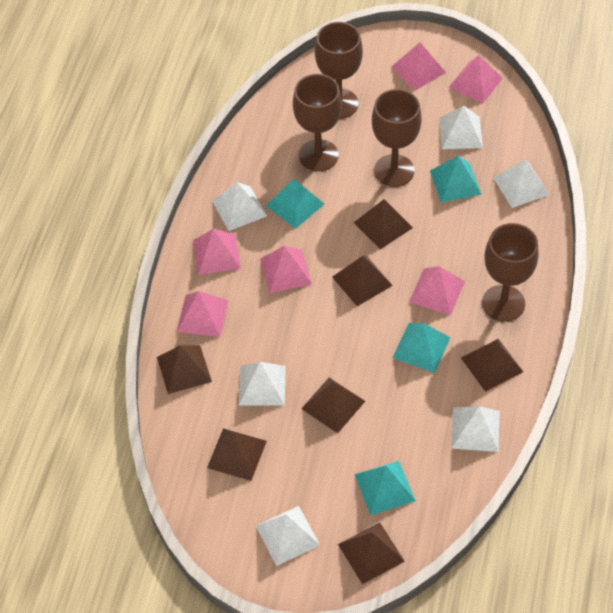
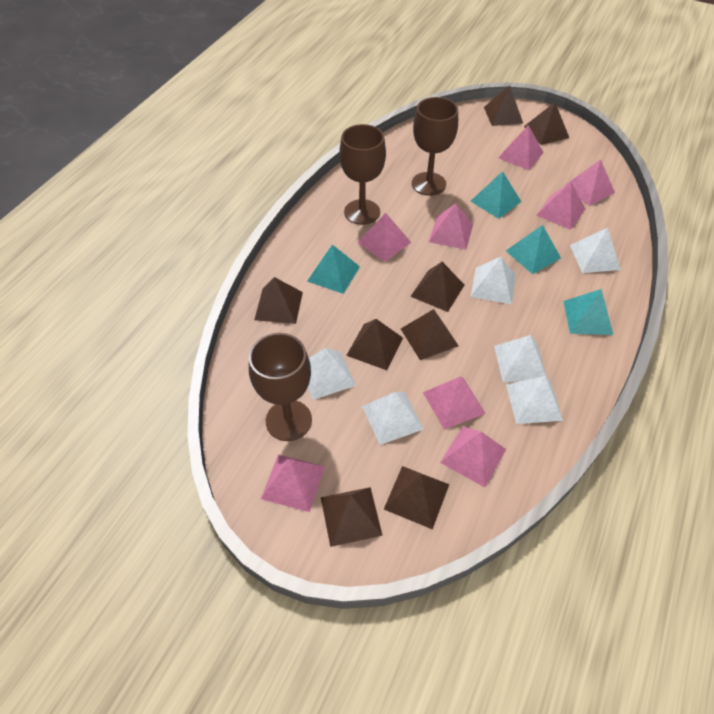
brown goblet: [293,74,342,171] [315,22,363,119] [372,89,422,187] [482,223,539,322] = 4 -> [249,333,312,441] [339,124,386,225] [412,97,458,196] = 3
brown pyramid: [157,345,212,394] [207,428,267,481] [301,377,365,433] [332,256,393,306] [338,522,405,584] [354,199,413,249] [461,339,523,392] = 7 -> [254,277,303,324] [321,487,383,547] [346,319,403,370] [384,466,449,530] [401,309,459,360] [410,262,464,312] [484,85,523,126] [524,102,569,145] = 8
pink pyramid: [177,291,229,337] [193,229,241,275] [260,246,312,293] [391,42,446,91] [409,266,465,316] [449,55,503,103] = 6 -> [261,454,325,512] [357,213,411,262] [423,377,486,430] [429,203,473,250] [440,426,506,487] [498,125,544,170] [537,182,585,230] [564,159,615,206] = 8

